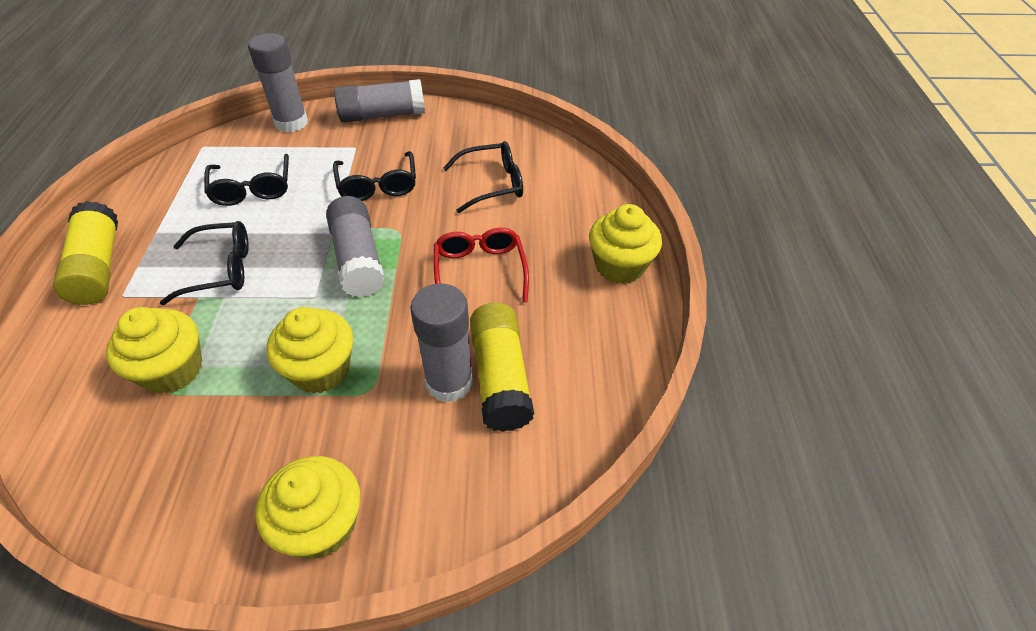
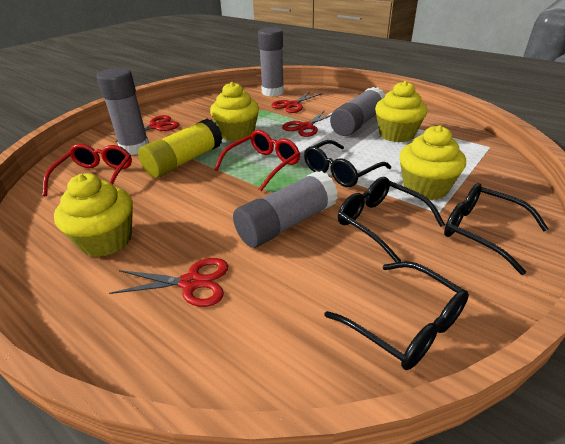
red glasses: [434,228,529,302] = 1 -> [43,144,132,196] [214,130,300,191] = 2
red scissors: none = 0 -> [109,115,179,142] [109,258,228,307] [271,91,322,113] [282,110,331,137] = 4
yellow glue stick: [53,201,118,305] [470,302,534,432] = 2 -> [138,118,223,178] = 1

